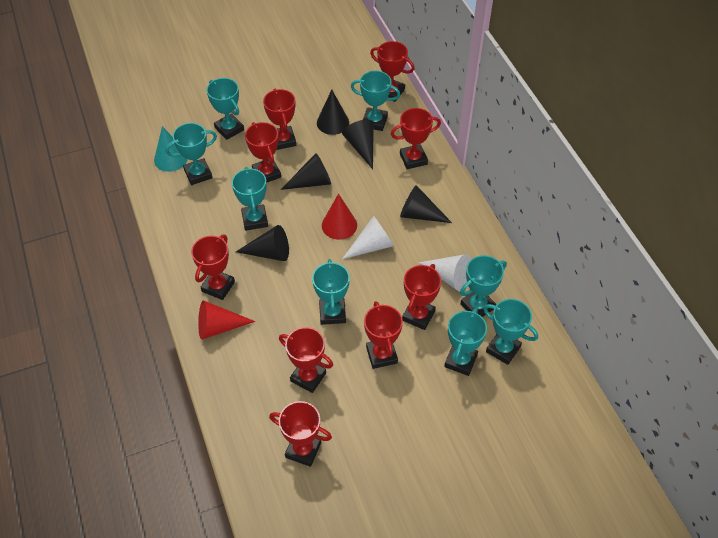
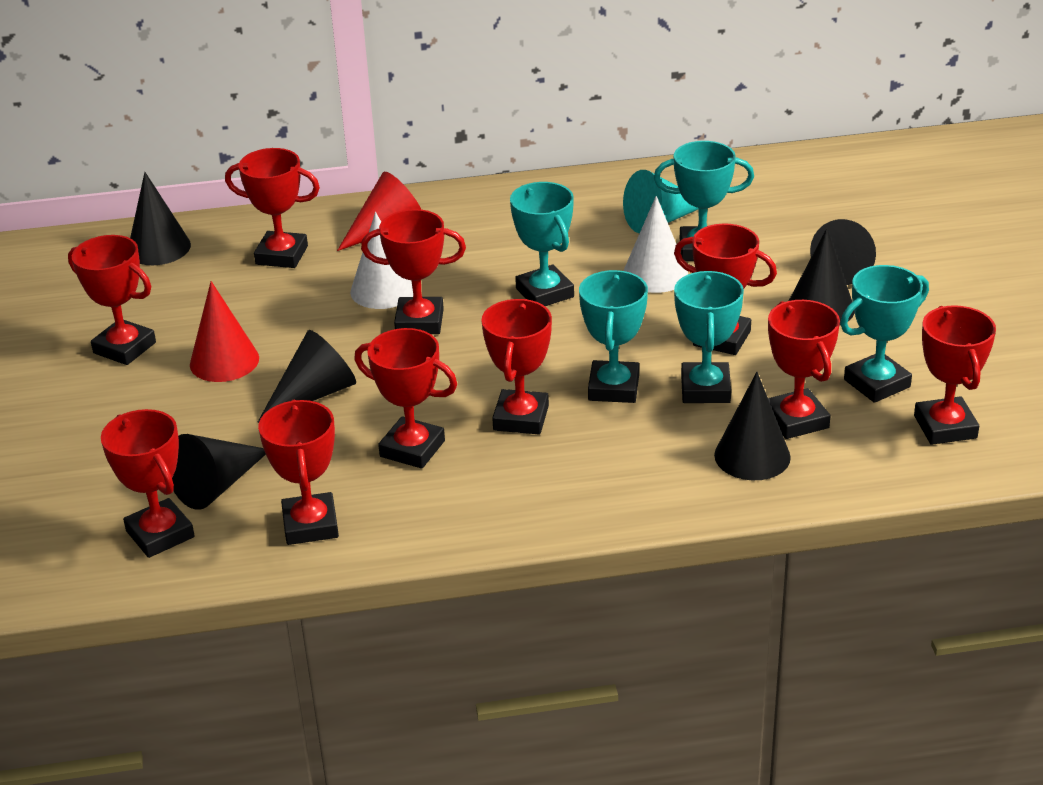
black cone: [236,225,289,261] [281,153,331,190] [317,90,349,135] [342,119,374,169] [400,185,452,223] = 5 -> [130,172,191,265] [172,434,266,510] [257,330,356,423] [714,372,791,480] [789,228,855,326] [810,219,876,285] = 6
red trophy: [191,235,235,300] [245,122,281,183] [263,89,296,150] [269,401,332,467] [279,327,333,393] [364,301,403,369] [370,41,415,102] [391,108,441,169] [402,264,441,330] = 9 -> [68,235,156,365] [101,409,195,558] [225,148,320,268] [258,400,339,545] [354,328,457,469] [361,209,466,334] [481,299,552,434] [674,224,777,355] [768,300,840,439] [914,305,996,445] = 10
turquoise trophy: [165,123,217,185] [207,78,244,140] [232,167,268,231] [312,259,350,325] [351,71,400,131] [444,308,487,376] [460,255,507,317] [483,299,538,365] = 8 -> [510,182,574,306] [579,270,648,403] [654,141,754,261] [674,271,744,403] [840,265,929,403] = 5

